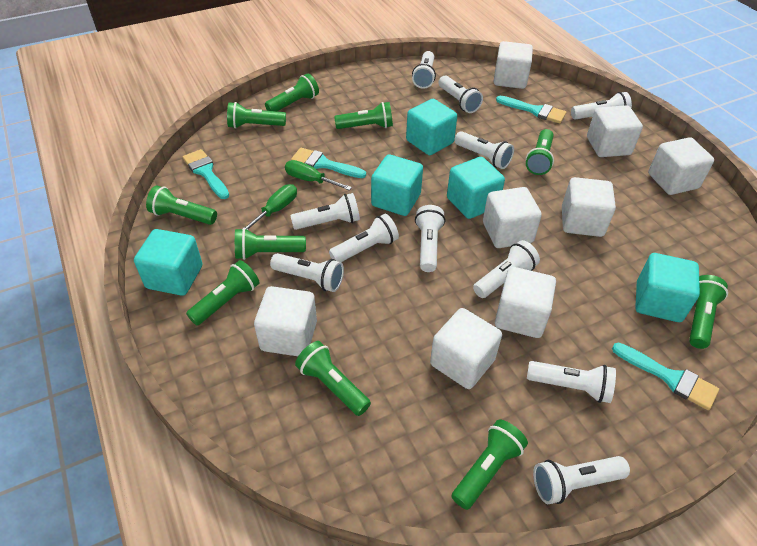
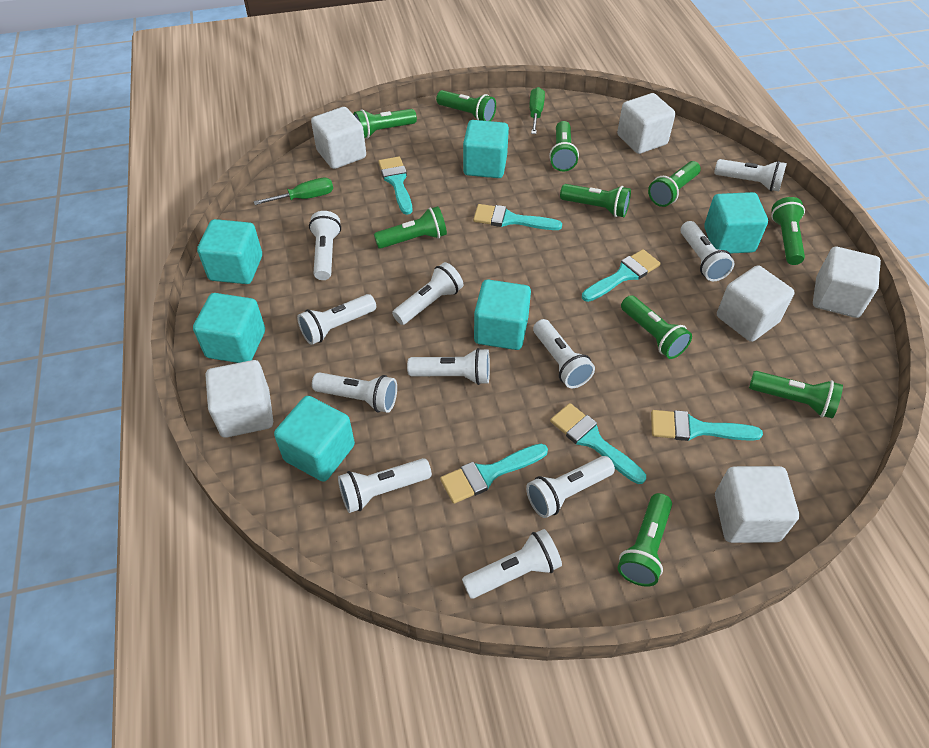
turquoise brush: [183,149,229,199] [291,148,366,178] [496,96,566,123] [612,343,719,410] = 4 -> [378,156,412,215] [440,443,548,504] [473,204,562,230] [550,403,646,484] [582,249,661,302] [651,410,763,441] = 6
turquoise cube: [134,229,202,296] [371,155,423,216] [406,99,457,155] [447,157,505,219] [635,253,700,322] = 5 -> [193,293,265,363] [197,219,262,284] [274,396,355,482] [463,120,509,178] [474,280,531,350] [704,192,768,253] = 6
white cube: [254,286,317,356] [430,308,502,389] [483,187,542,248] [494,41,533,89] [495,267,556,338] [562,177,616,237] [587,105,643,157] [648,137,714,195] = 8 -> [206,360,273,438] [311,107,366,169] [617,93,675,154] [715,466,799,543] [717,265,794,342] [813,247,881,318] = 6

